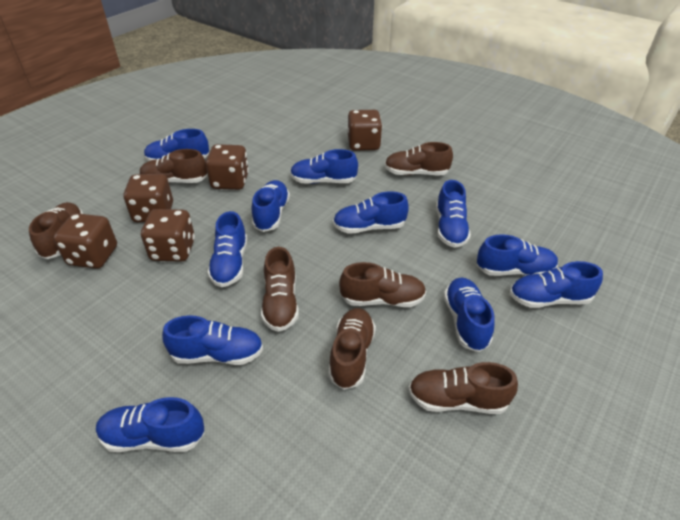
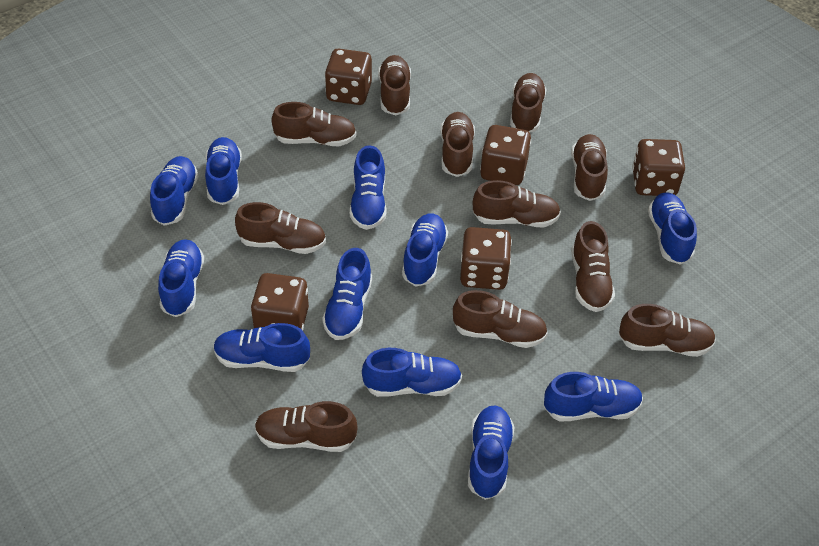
brown shoe: [29,202,83,259] [140,149,207,183] [261,247,299,332] [328,308,376,390] [339,262,426,307] [384,142,453,175] [409,362,518,414] = 7 -> [235,202,326,254] [255,401,358,452] [271,102,357,146] [378,55,411,115] [440,112,475,177] [453,290,548,348] [473,180,561,227] [510,73,546,132] [571,134,608,201] [571,221,615,312] [619,304,716,357] = 11

